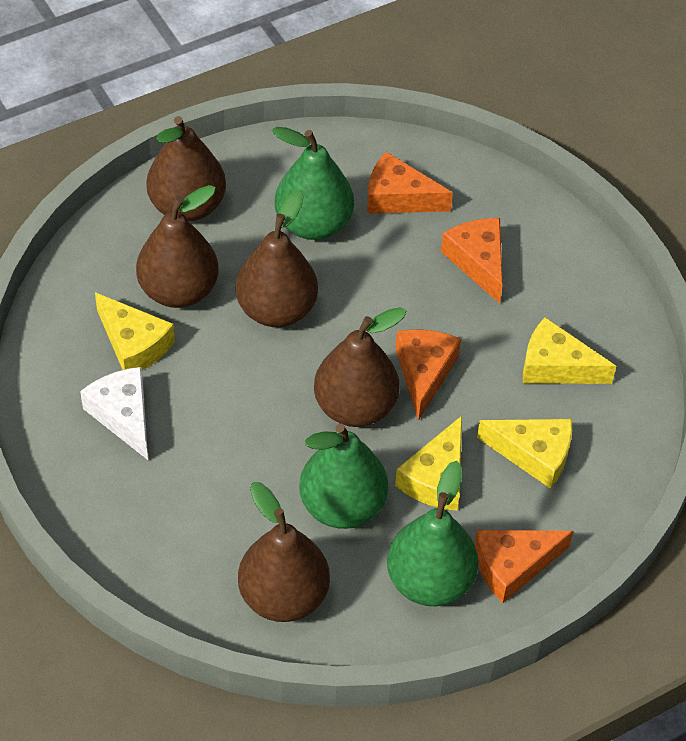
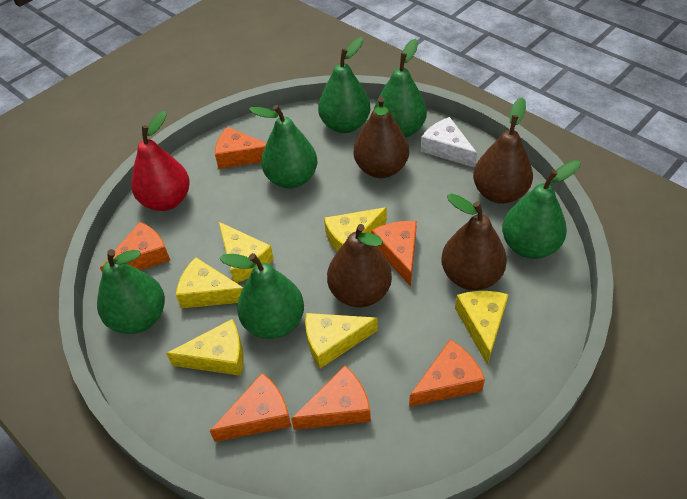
brown pear: [136,185,219,308] [146,116,226,222] [235,190,318,327] [238,482,330,622] [314,307,406,427] = 5 -> [327,224,392,307] [354,96,409,178] [441,193,507,290] [473,97,533,204] = 4
green pear: [272,127,354,240] [299,423,388,529] [387,461,479,606] = 3 -> [97,249,165,334] [219,253,304,339] [249,105,317,188] [318,37,371,133] [374,39,427,138] [502,160,580,259] = 6
orange cheese: [367,152,453,214] [395,330,461,421] [441,218,503,304] [475,530,573,603] = 4 -> [100,222,170,271] [210,373,291,442] [215,127,266,169] [291,366,371,430] [371,221,417,286] [409,339,485,407] = 6
red pear: none = 0 -> [131,111,190,211] = 1
yellow cheese: [95,292,175,370] [395,416,462,511] [477,419,572,489] [523,317,616,384] = 4 -> [166,319,244,376] [176,257,243,309] [219,222,274,283] [305,313,378,369] [324,207,387,252] [455,291,509,365] = 6

